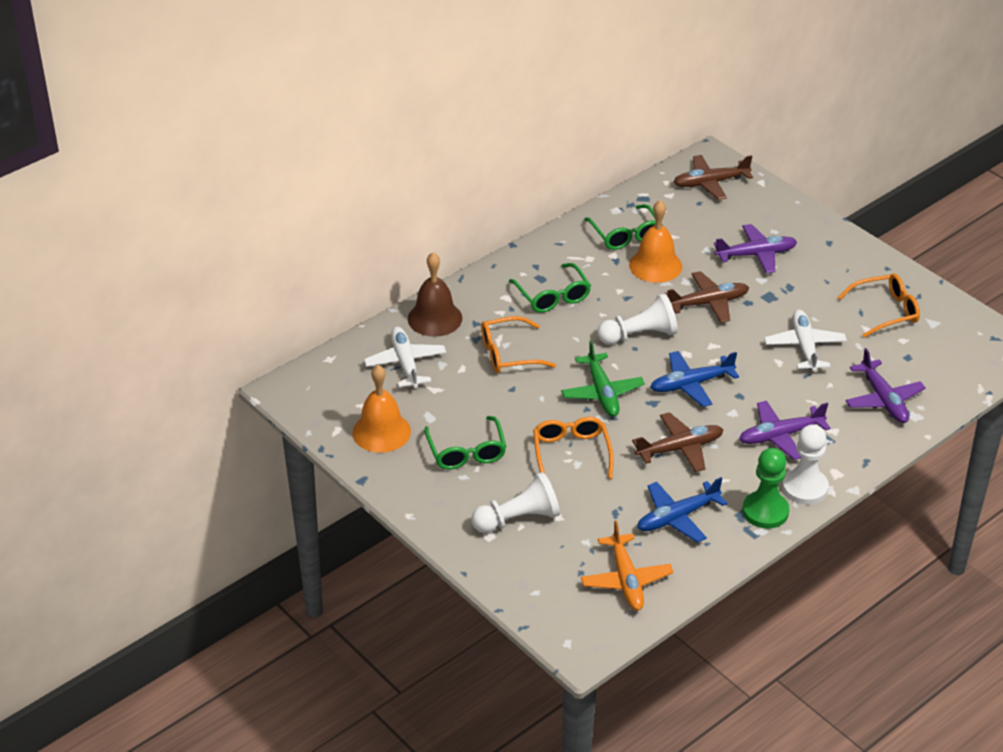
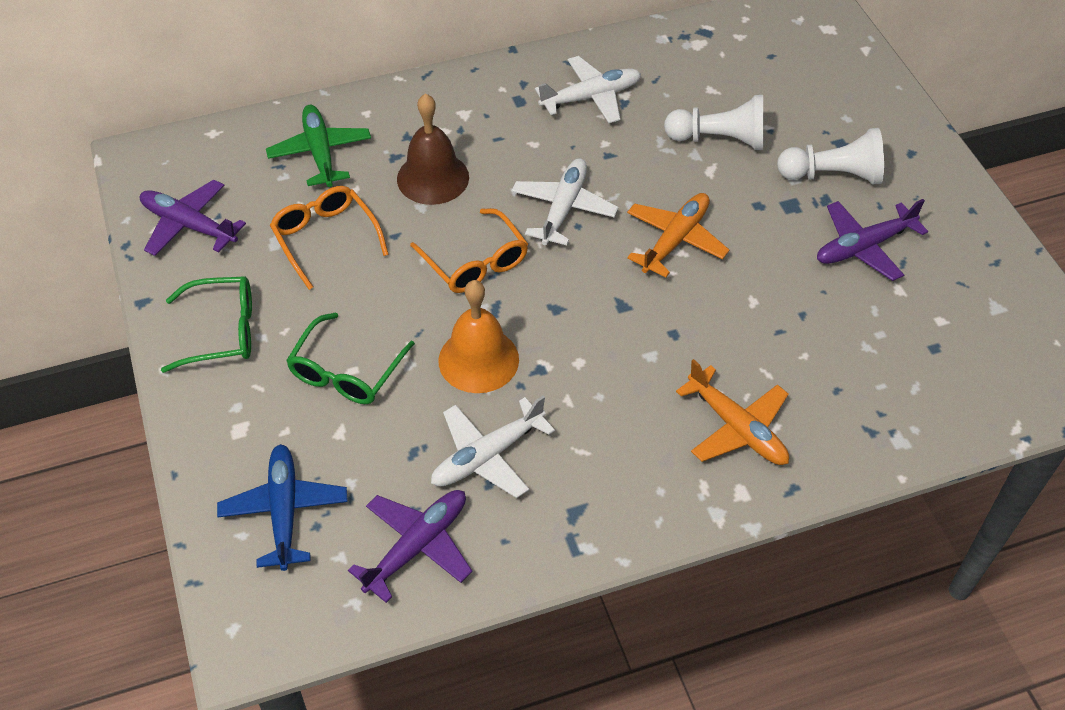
blue plane: [637,477,728,543] [650,351,739,407] = 2 -> [217,444,348,571] = 1
brown plane: [632,412,723,472] [665,271,749,323] [673,155,753,200] = 3 -> none = 0
green glasses: [424,416,506,470] [509,263,591,313] [584,204,663,250] = 3 -> [161,276,252,373] [286,312,415,404] = 2
green pawn: [743,448,789,529] = 1 -> none = 0
orange bell: [352,365,411,453] [629,200,682,283] = 2 -> [438,280,519,393] = 1
orange glasses: [481,316,556,373] [533,417,614,479] [838,274,920,338] = 3 -> [270,186,389,290] [410,208,528,293] = 2
orange plane: [581,520,674,611] = 1 -> [627,193,729,278] [676,359,789,465] = 2
white pawn: [471,472,560,533] [597,293,678,344] [782,424,829,505] = 3 -> [664,95,763,150] [777,128,884,185] = 2
white plane: [364,327,446,388] [764,310,847,372] = 2 -> [431,396,555,498] [512,158,618,245] [535,56,641,123] = 3

